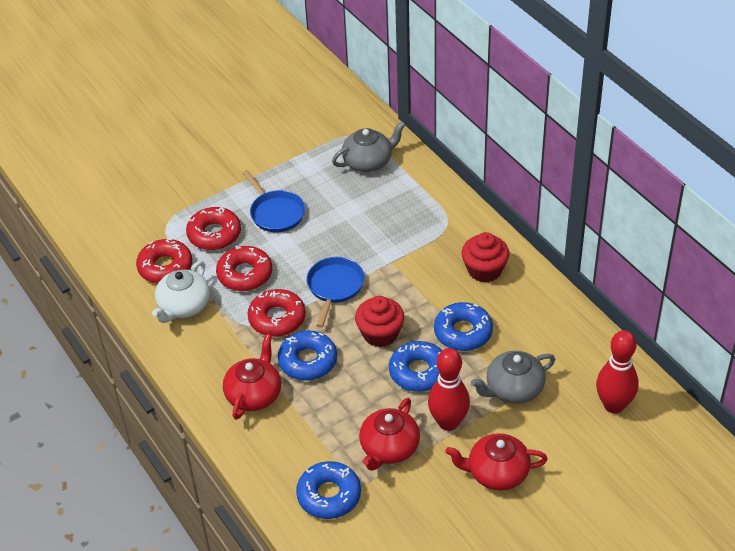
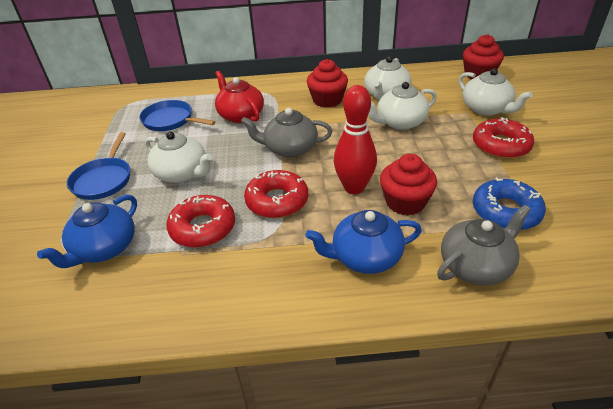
blue donut: [278,331,337,381] [296,461,361,519] [389,341,442,392] [434,302,493,351] = 4 -> [473,177,546,230] = 1
blue teapot: none = 0 -> [37,195,137,268] [306,210,422,274] = 2
red bowling pin: [428,348,470,431] [596,330,638,414] = 2 -> [334,85,377,194] = 1
red cupcake: [355,296,404,347] [462,232,509,283] = 2 -> [307,59,348,108] [380,154,437,215] [463,34,504,79] = 3
red donut: [136,239,192,283] [186,207,241,250] [216,246,272,291] [247,289,306,337] = 4 -> [166,195,235,248] [244,170,308,218] [473,117,534,159] = 3
red teapot: [223,334,281,420] [359,398,420,471] [445,433,548,490] = 3 -> [215,71,264,123] = 1
white teapot: [152,261,210,323] = 1 -> [145,131,212,183] [364,56,412,100] [368,82,437,130] [458,68,533,116] = 4

